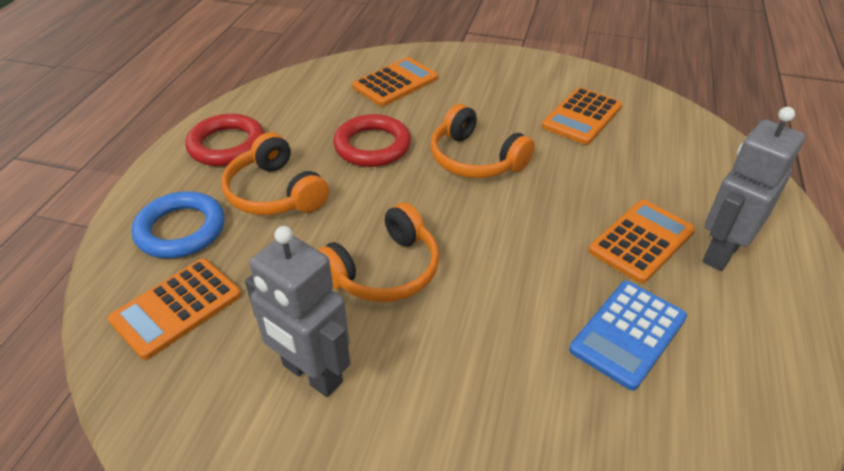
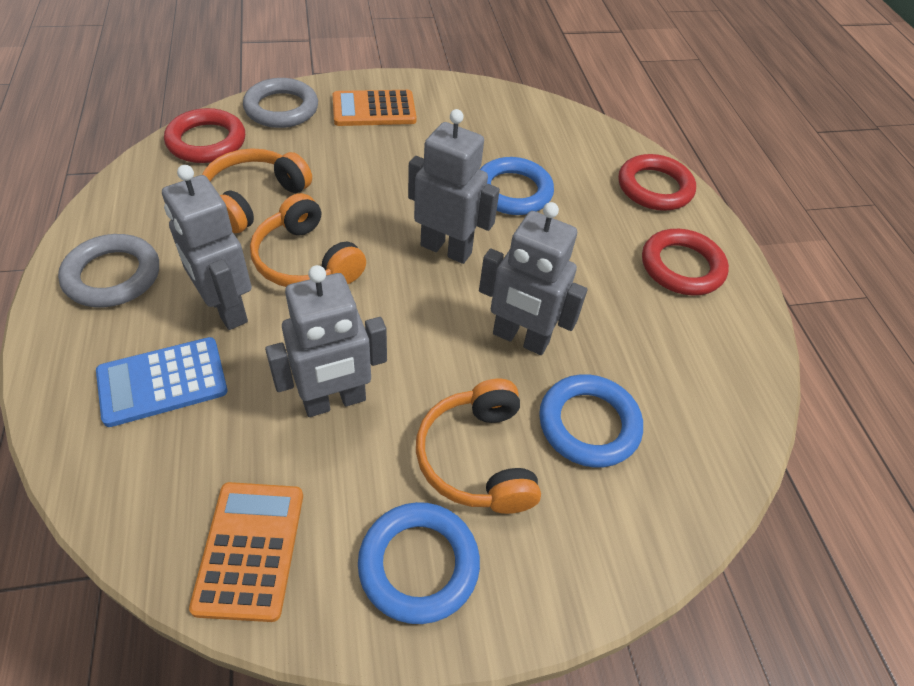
blue ring: [131,191,225,258] = 1 -> [358,502,480,624] [480,157,554,215] [539,374,643,467] = 3
grey ring: none = 0 -> [58,234,159,307] [243,78,318,128] = 2
grey robot: [245,226,350,397] [703,107,805,271] = 2 -> [162,165,252,330] [265,265,387,417] [408,109,500,264] [479,202,587,355] = 4
orange calculator: [108,258,241,360] [352,57,438,106] [542,87,622,145] [589,200,695,283] = 4 -> [189,482,303,622] [333,90,416,126] = 2
red ring: [185,114,265,166] [333,114,411,167] = 2 -> [164,108,245,163] [618,154,696,211] [642,229,729,295] = 3

